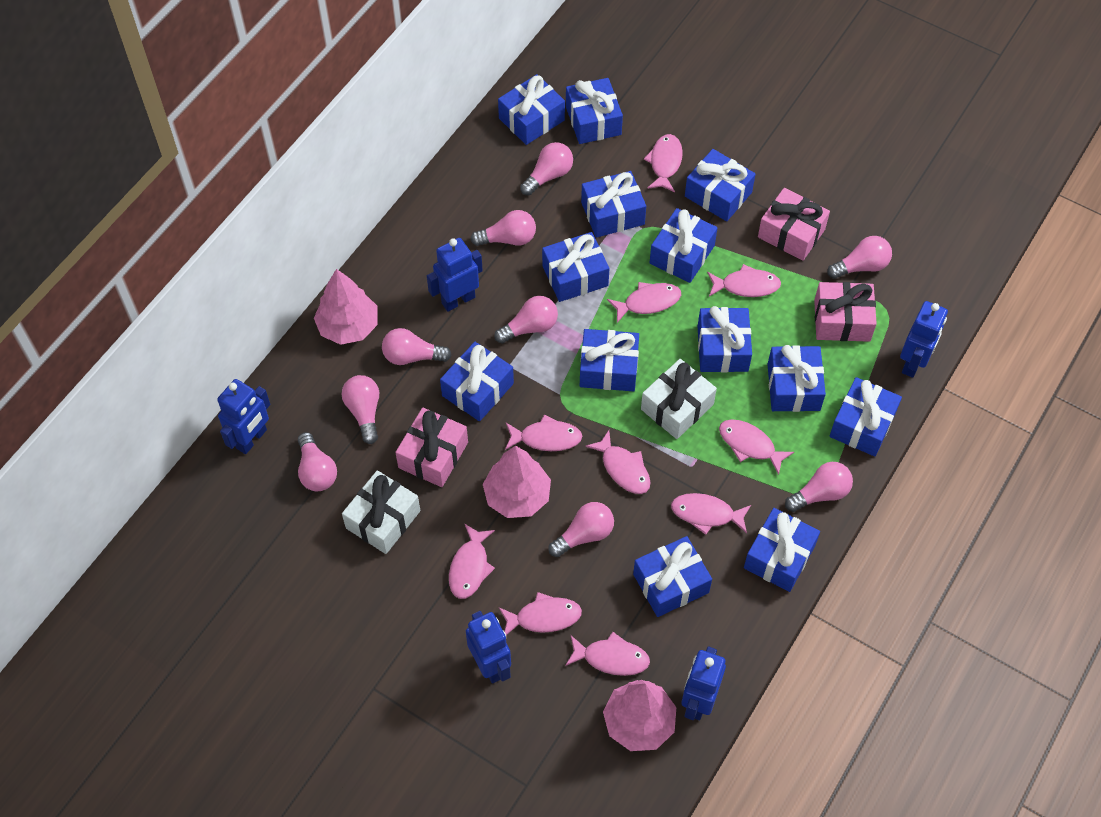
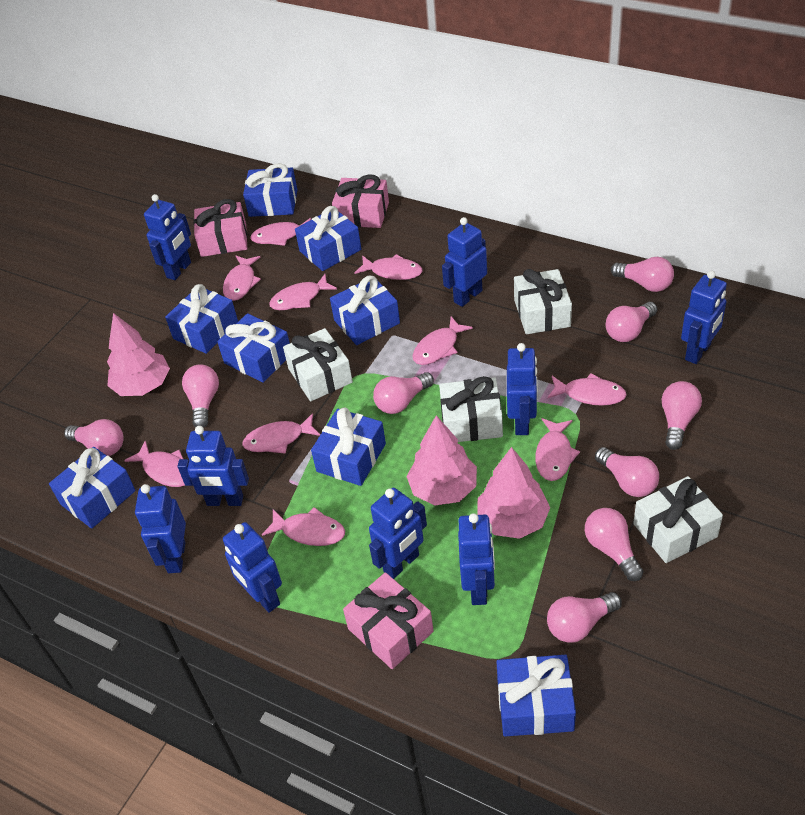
blue gift: [440,342,514,421] [498,74,565,145] [542,232,609,302] [566,78,623,144] [580,329,639,391] [581,171,646,238] [633,536,712,617] [650,208,717,283] [685,149,755,221] [697,306,752,373] [744,508,820,592] [767,345,826,412] [830,377,902,456] = 13 -> [49,447,136,529] [165,284,238,354] [217,313,290,383] [243,163,297,217] [295,206,361,271] [311,407,386,486] [330,276,400,345] [497,655,576,736] = 8
blue robot: [217,379,270,454] [427,238,483,312] [466,611,511,684] [681,647,726,720] [900,301,948,378] = 5 -> [135,484,186,573] [144,194,191,280] [178,426,249,506] [223,522,282,613] [369,488,427,579] [442,217,487,307] [458,513,495,605] [507,343,538,435] [681,271,727,364] = 9
white gift: [342,470,420,554] [641,359,717,439] = 2 -> [283,328,353,401] [439,376,503,442] [514,269,572,334] [633,476,723,563] = 4

